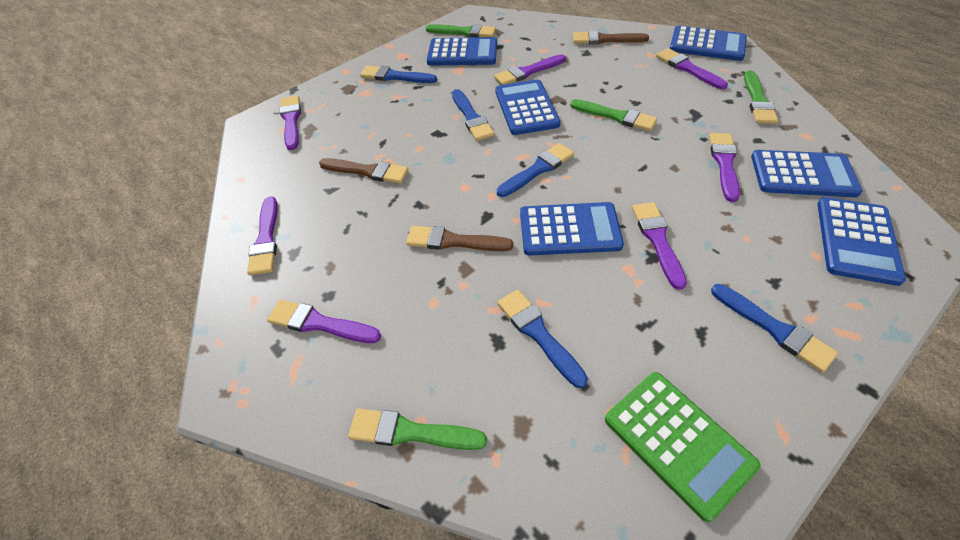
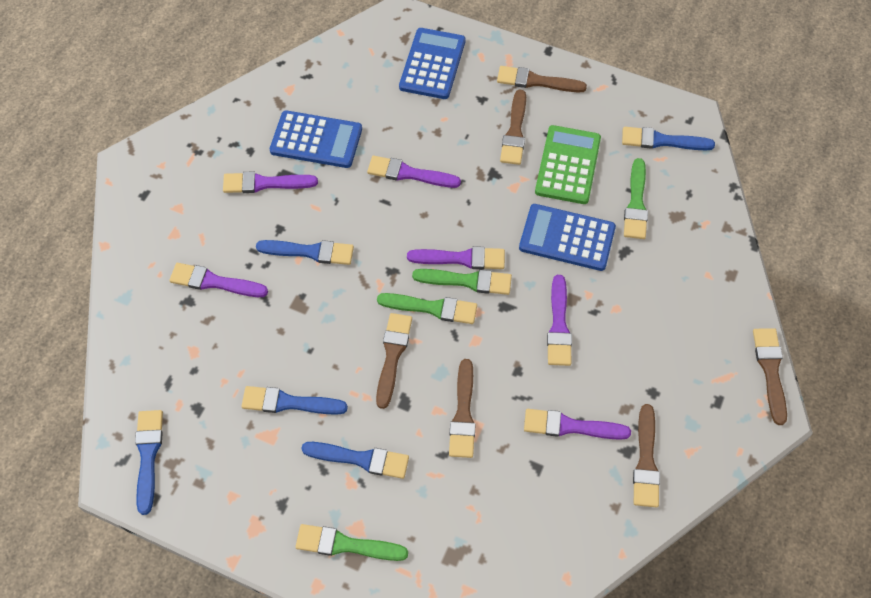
blue calculator: [427,37,497,66] [495,79,560,135] [520,202,624,256] [670,25,747,61] [751,150,862,197] [817,197,906,286] = 6 -> [270,111,362,168] [399,28,466,99] [519,204,616,271] = 3
brown brush: [319,158,409,183] [406,226,513,251] [573,31,649,44] = 3 -> [376,313,412,409] [449,359,476,458] [497,66,587,92] [500,90,526,165] [633,404,660,508] [753,328,787,425] = 6
purple brush: [247,196,277,275] [267,300,381,343] [280,95,301,150] [494,54,566,85] [632,202,687,290] [656,48,728,89] [709,133,740,202] = 7 -> [169,263,268,297] [223,171,318,193] [367,156,461,188] [407,246,505,269] [524,409,631,440] [547,275,572,366] = 6

